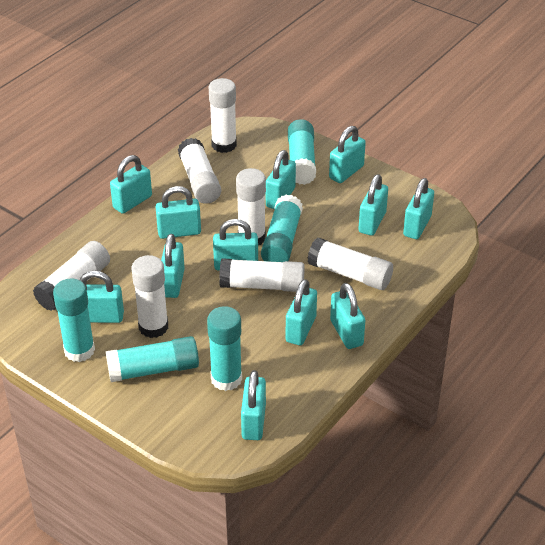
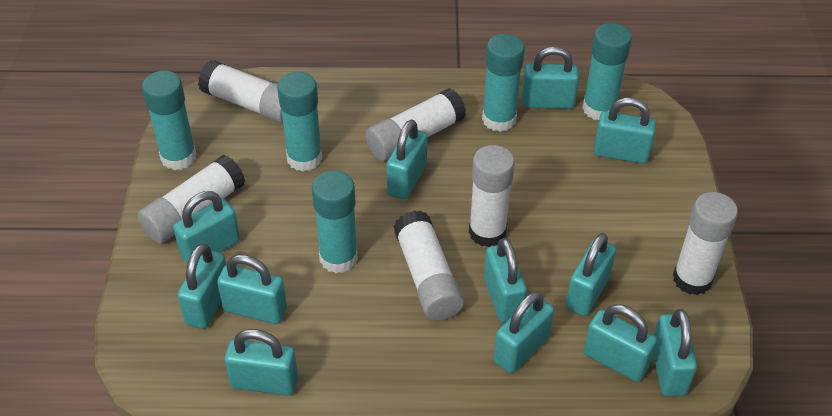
white glue stick: [33,241,110,311] [131,255,168,338] [178,138,221,204] [209,78,237,153] [219,258,305,292] [236,168,266,245] [308,237,393,290] = 7 -> [138,155,245,243] [198,60,283,123] [365,88,466,161] [393,211,464,321] [469,145,515,247] [673,192,738,295] = 6

